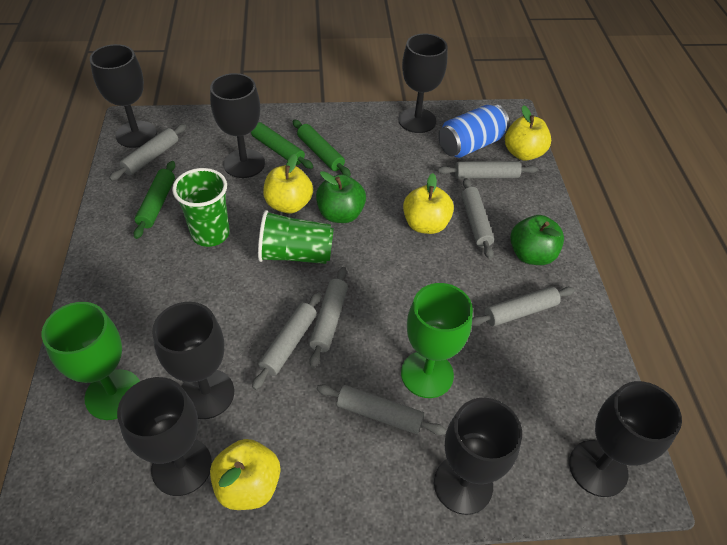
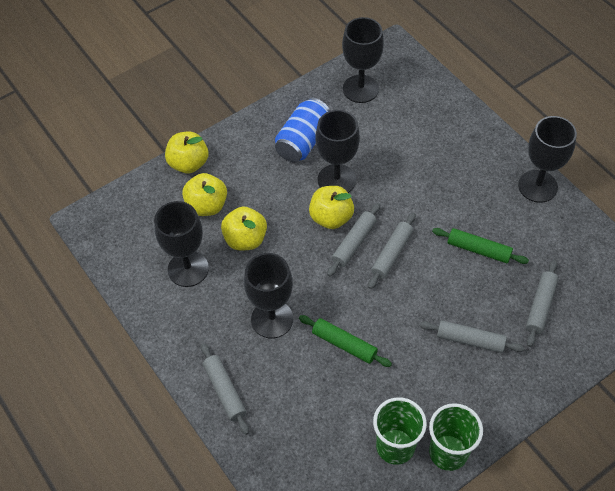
black goblet: [90,44,157,148] [117,377,212,496] [152,302,234,419] [210,73,265,178] [398,34,447,133] [434,398,522,515] [569,381,682,497] = 7 -> [154,201,209,287] [244,253,293,338] [315,110,360,193] [342,17,384,103] [518,116,577,203] = 5
green apple: [316,171,366,223] [510,215,564,265] = 2 -> none = 0
green goblet: [42,302,140,420] [401,283,473,398] = 2 -> none = 0
green rolling pin: [133,161,175,239] [251,122,313,169] [293,120,351,176] = 3 -> [299,315,392,367] [432,228,529,264] = 2
grey rolling pin: [109,124,187,181] [252,292,321,390] [309,267,348,368] [317,384,446,435] [438,161,538,179] [461,178,494,259] [472,286,575,326] = 7 -> [201,343,249,435] [327,203,380,276] [368,212,416,289] [420,320,525,353] [526,260,559,347] = 5

